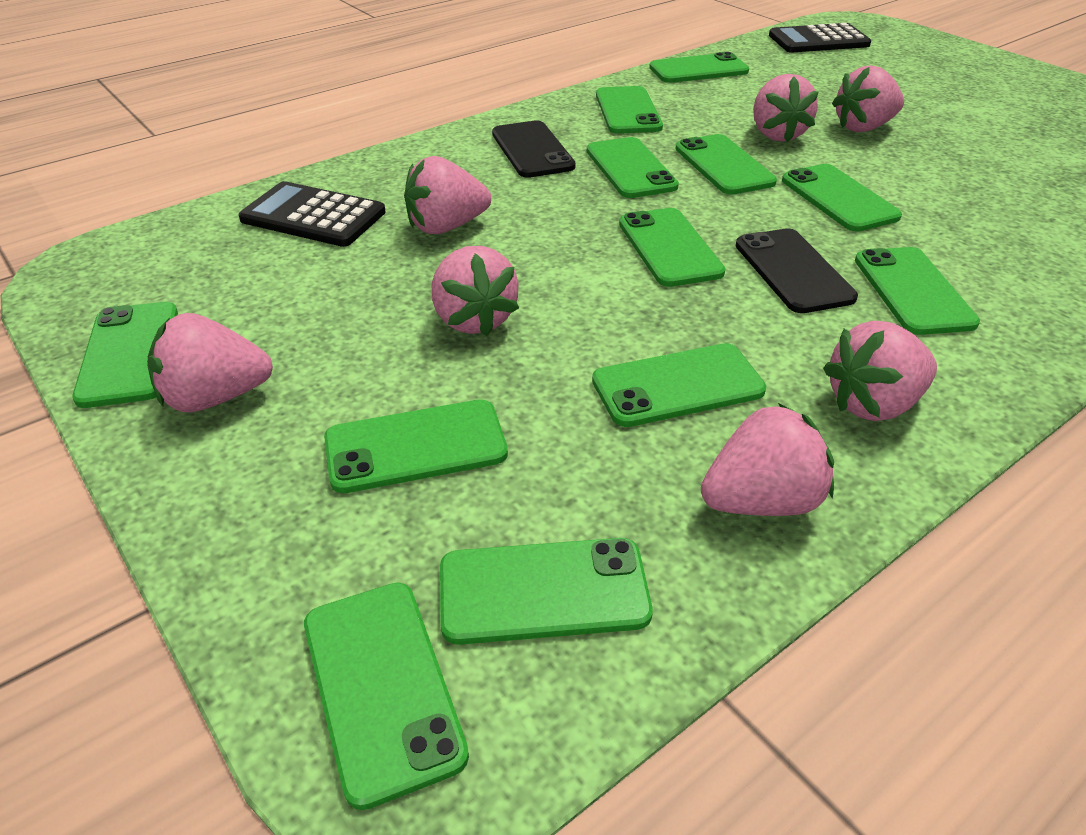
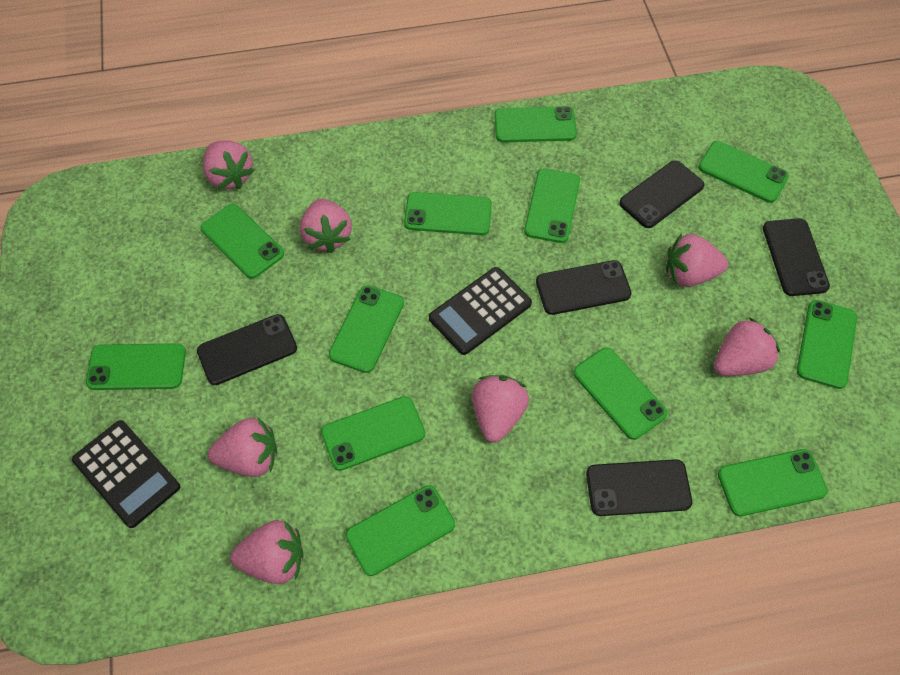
black phone: [492,120,576,178] [736,228,858,313] = 2 -> [197,314,297,385] [536,260,632,315] [586,459,692,516] [619,160,704,228] [763,218,830,296] = 5

